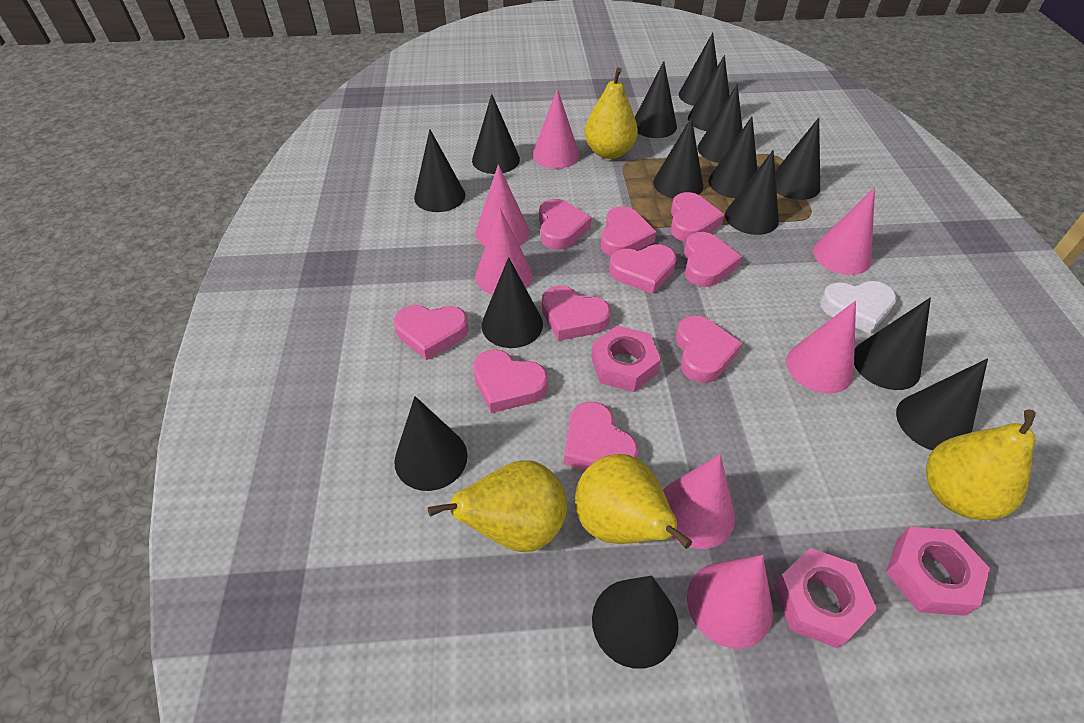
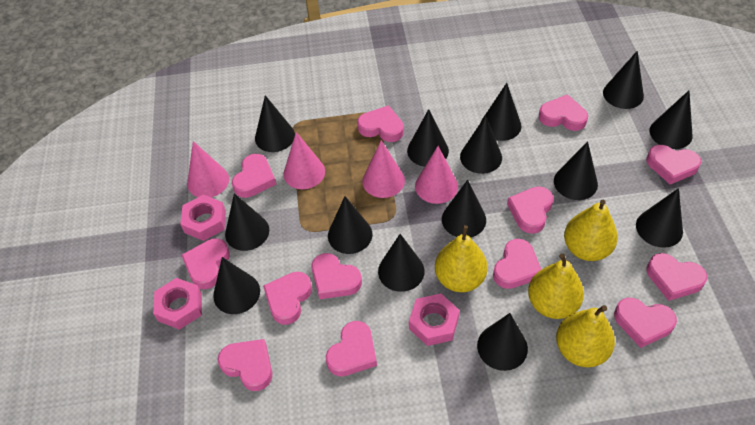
black cone: [394,396,468,491] [414,129,465,212] [472,94,520,174] [482,257,543,348] [592,575,679,669] [635,61,677,138] [653,117,704,199] [679,33,717,106] [688,55,730,131] [697,84,743,163] [709,117,757,198] [725,150,779,235] [775,118,820,200] [854,297,931,390] [896,358,988,450] = 15 -> [213,257,260,314] [225,193,269,251] [255,95,295,152] [328,196,372,254] [378,234,425,292] [407,109,449,167] [442,180,486,238] [460,115,502,174] [477,313,528,371] [481,83,521,141] [554,141,598,200] [603,51,644,109] [636,188,683,248] [650,91,693,149] = 14
pink cone: [475,208,533,295] [476,164,529,247] [532,89,580,169] [663,454,735,549] [687,555,773,649] [786,301,856,393] [813,187,875,275] = 7 -> [187,141,229,197] [284,132,325,189] [362,140,405,198] [415,146,458,204] = 4
pink heart: [394,305,469,360] [473,349,548,413] [539,199,592,250] [542,286,611,341] [564,402,638,470] [601,206,656,256] [609,244,677,294] [671,192,725,242] [675,315,742,383] [684,232,742,287] = 10 -> [181,238,230,289] [218,339,272,391] [232,154,276,198] [263,272,312,325] [311,253,362,299] [326,321,377,376] [357,105,404,142] [493,239,542,289] [507,187,553,234] [539,94,588,131] [614,298,677,348] [646,145,701,185] [647,253,707,301] = 13
white heart: [820,281,897,334] = 1 -> none = 0

